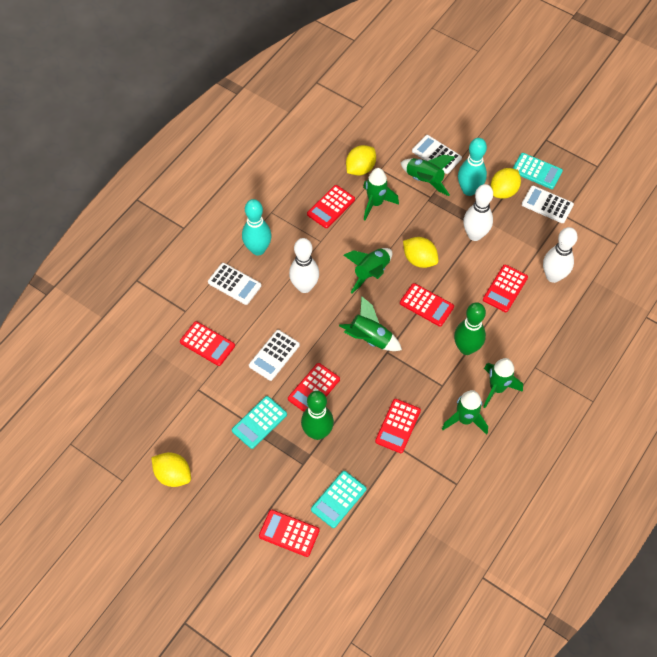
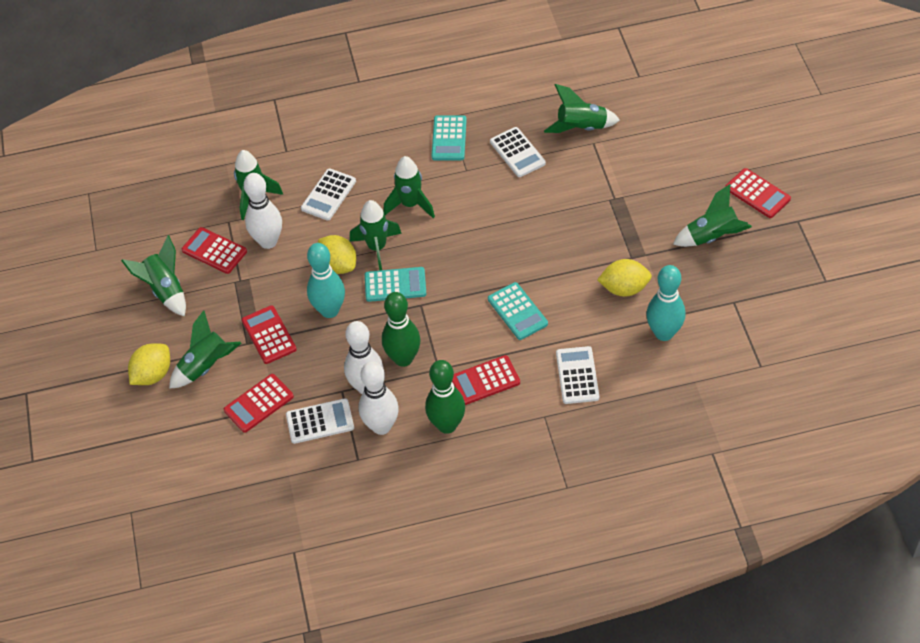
green rocket: [339,296,402,351] [344,248,392,293] [363,168,399,221] [401,155,455,196] [442,390,488,435] [483,358,523,408] = 6 -> [121,235,186,317] [169,310,241,389] [234,150,283,220] [350,200,402,271] [383,156,435,218] [544,84,620,133] [673,184,752,247] = 7
red calculator: [180,321,235,366] [259,510,320,557] [288,363,340,412] [307,185,355,228] [375,399,421,453] [400,283,454,327] [483,265,528,313] = 7 -> [182,227,247,274] [224,374,294,433] [242,305,297,364] [452,355,520,405] [725,168,791,218] = 5
yellow lemon: [151,452,191,487] [346,145,376,175] [403,237,439,268] [491,168,521,199] = 4 -> [128,343,170,385] [318,235,356,274] [597,259,652,297] = 3

